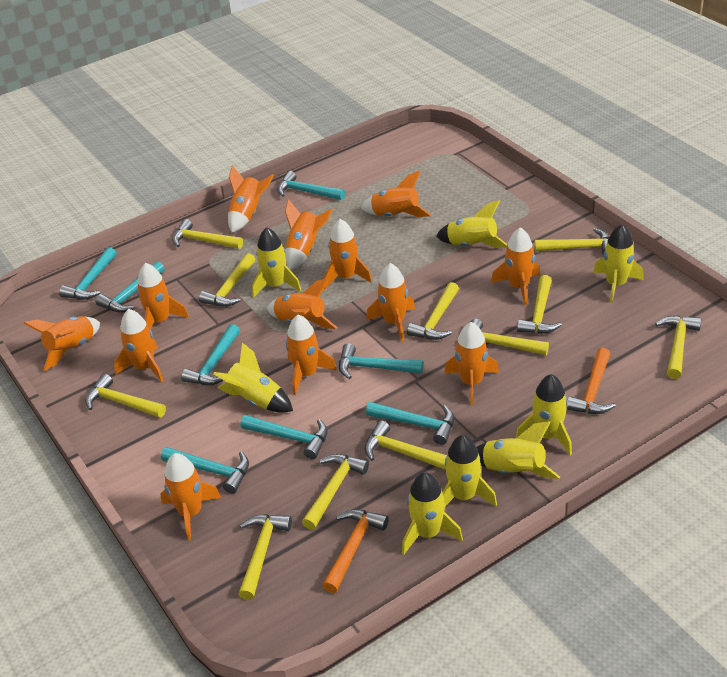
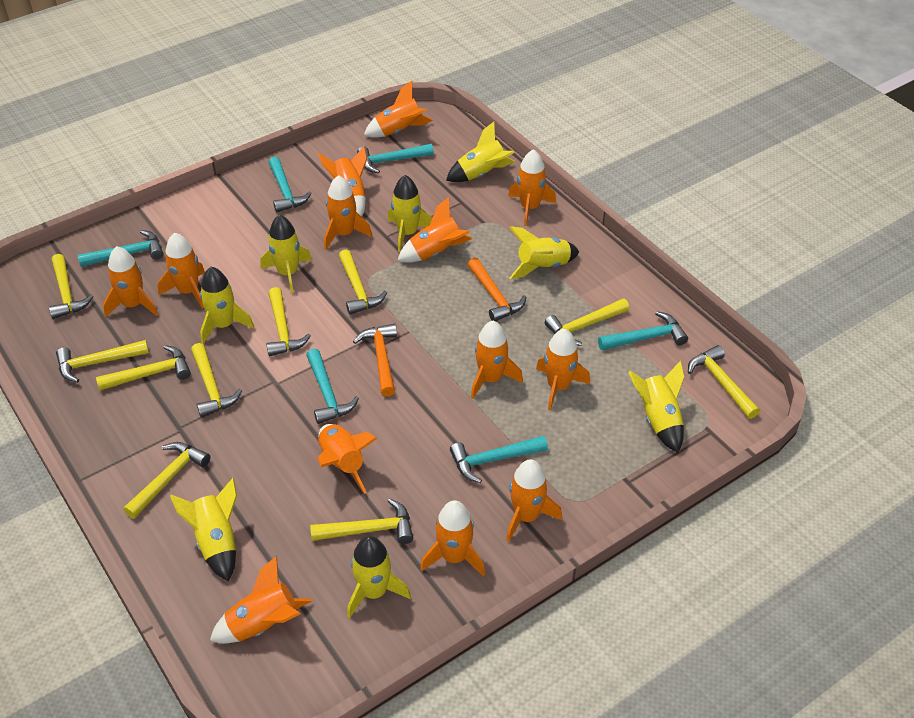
turquoise hammer: [59,247,116,300] [95,261,165,313] [161,447,249,494] [181,324,240,385] [241,415,327,459] [277,171,345,200] [339,343,423,379] [366,402,454,445] = 8 -> [77,230,163,267] [268,157,312,212] [306,348,359,424] [357,144,434,173] [450,436,548,483] [598,311,688,350] = 6
yellow hammer: [85,374,166,418] [172,219,243,249] [199,253,255,307] [238,514,292,600] [302,454,369,530] [365,420,447,470] [407,282,459,340] [471,319,549,355] [517,275,562,334] [534,228,609,256] [655,316,701,379] = 11 -> [49,254,93,319] [56,340,149,383] [96,345,191,391] [123,442,211,519] [191,343,242,417] [266,287,311,356] [310,498,413,544] [339,250,387,315] [545,298,629,346] [688,345,760,419] = 10

